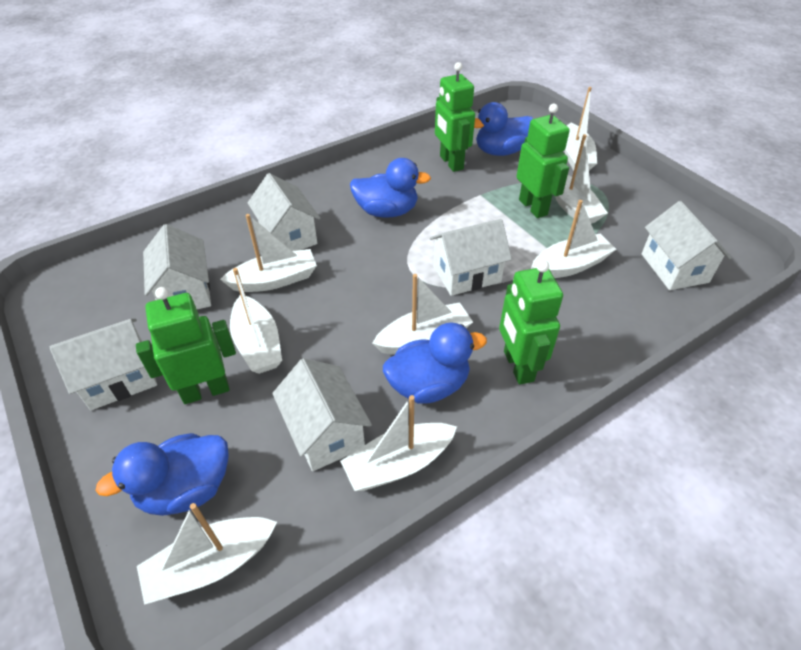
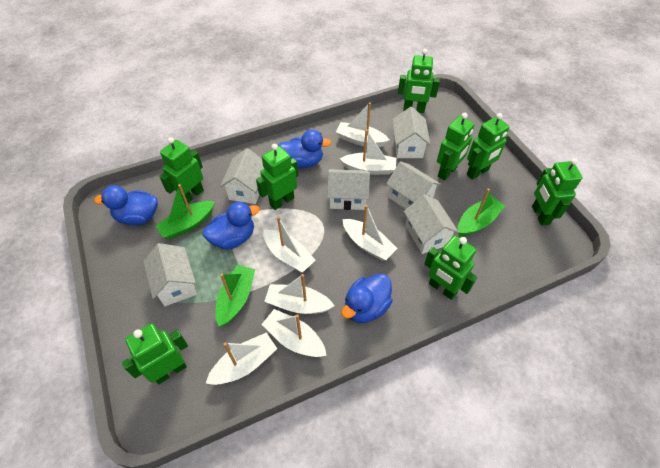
green boat: none = 0 -> [156,184,215,239] [215,265,255,327] [458,189,505,236] = 3
green robot: [136,287,236,404] [435,62,475,172] [499,260,563,385] [516,104,570,218] = 4 -> [122,323,188,384] [159,137,204,205] [256,144,298,210] [398,49,440,113] [424,235,477,300] [437,113,475,180] [467,113,509,180] [532,158,583,226] = 8
white boat: [137,503,277,605] [220,214,317,292] [230,268,282,374] [340,395,457,491] [372,274,473,355] [531,200,616,278] [555,134,608,224] [564,87,597,171] = 8 -> [205,332,277,385] [261,309,327,357] [263,216,316,273] [264,274,335,314] [336,102,389,147] [340,130,396,175] [343,205,398,261] = 7

